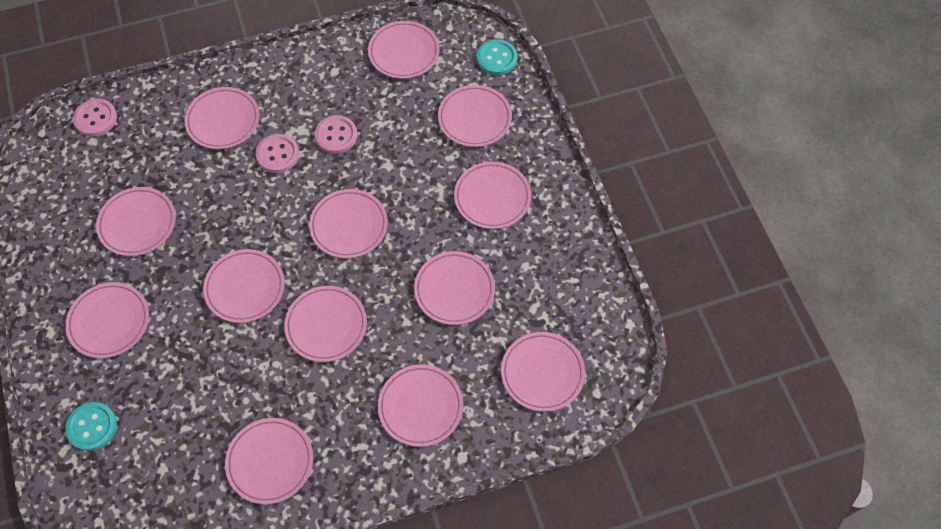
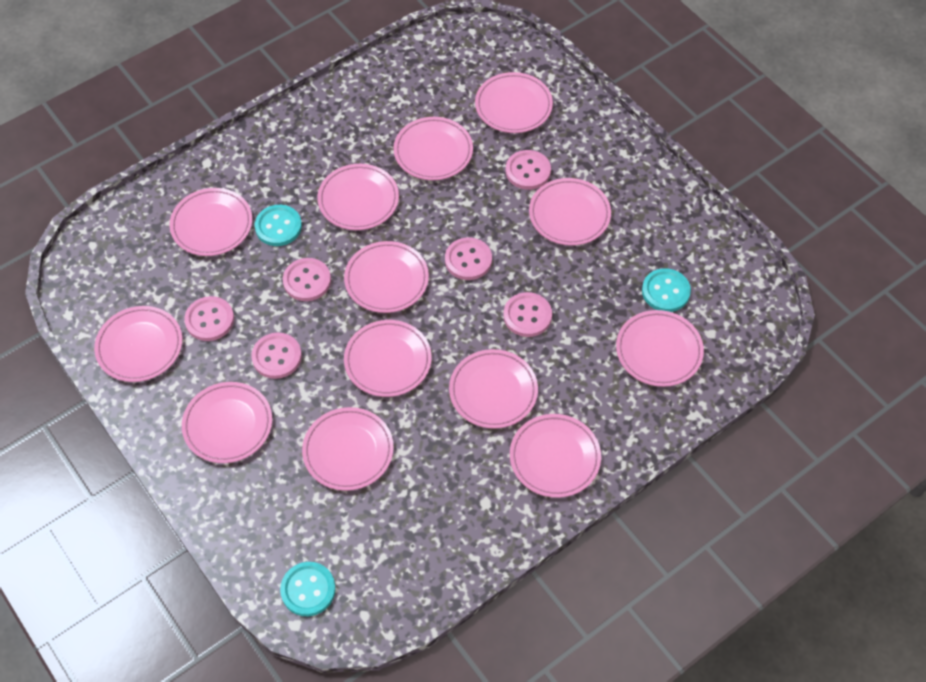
pink button: [73,99,117,136] [256,134,299,173] [315,115,357,154] = 3 -> [184,296,234,341] [251,333,302,379] [283,258,331,301] [445,238,492,280] [503,292,552,337] [506,150,551,190] = 6
turquoise button: [65,402,117,451] [477,39,517,75] = 2 -> [255,205,302,246] [280,562,336,616] [642,268,691,312] = 3

